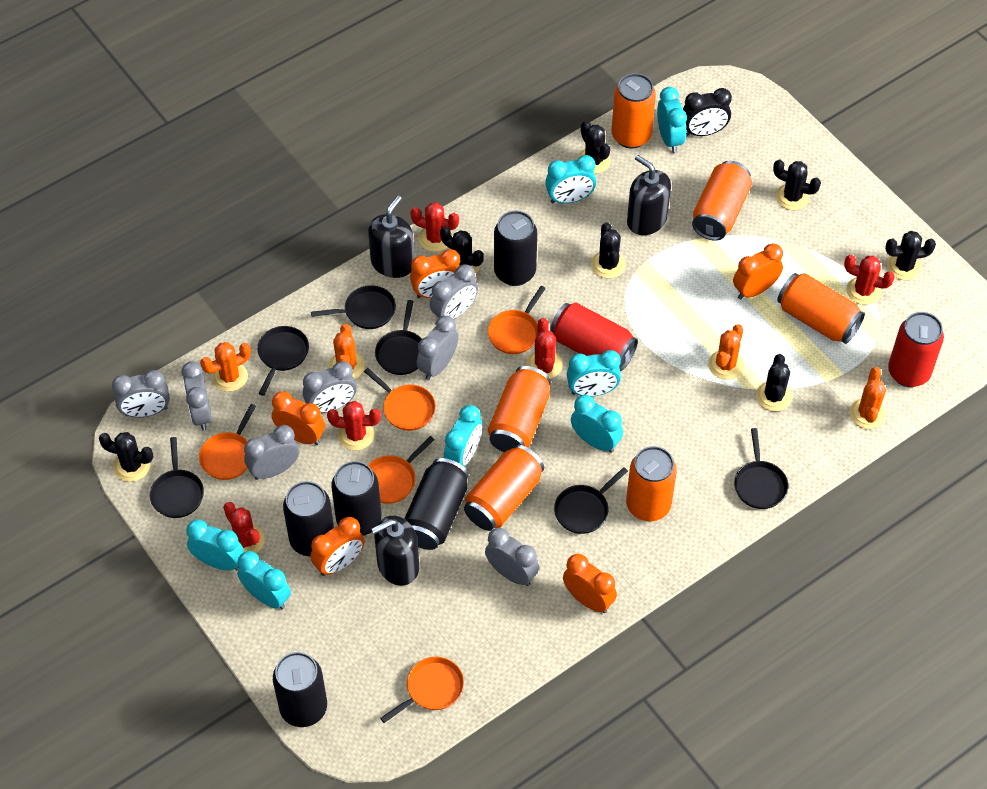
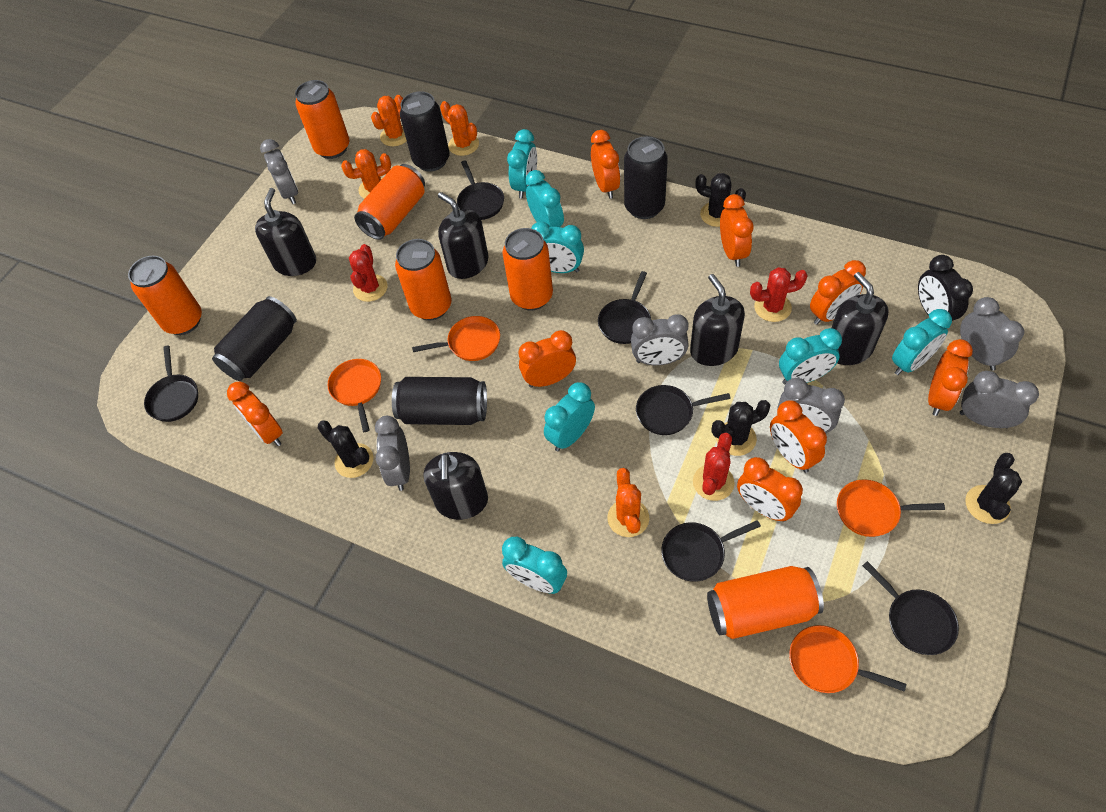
black cactus: [99,432,153,482] [440,226,484,275] [577,121,611,174] [591,223,626,278] [756,354,792,411] [773,159,821,210] [885,231,936,280] = 7 -> [318,420,373,478] [695,173,746,227] [712,400,770,456] [965,453,1022,524] = 4
black can: [273,652,327,727] [283,481,334,556] [331,461,382,536] [404,458,469,550] [494,211,537,286] = 5 -> [212,296,297,381] [392,377,487,425] [400,91,450,172] [624,136,668,219] = 4
black soap dispenser: [368,196,414,278] [372,516,419,586] [627,155,671,235] = 3 -> [255,188,316,276] [423,452,488,520] [438,192,489,279] [690,274,745,366] [832,272,889,365] = 5
grey clock: [112,370,170,417] [181,361,212,430] [244,425,299,480] [303,361,357,413] [417,316,459,380] [430,264,478,319] [485,528,539,586] = 7 -> [260,139,298,204] [375,416,410,491] [631,314,689,365] [777,378,845,433] [960,297,1024,371] [960,371,1039,428] = 6
orange clock: [272,391,325,445] [310,517,365,576] [410,249,460,298] [563,554,617,613] [733,243,783,300] = 5 -> [227,382,283,446] [518,330,576,388] [591,130,620,199] [720,194,754,267] [737,457,803,522] [770,400,827,473] [810,260,866,325] [928,339,973,416] = 8
orange pan: [199,404,256,480] [364,368,436,431] [368,436,434,504] [380,657,464,723] [488,286,546,354] = 5 -> [328,359,381,432] [412,316,500,361] [789,625,906,693] [837,479,945,537] = 4
red cactus: [223,502,265,554] [327,401,381,451] [410,202,459,252] [527,318,563,379] [844,255,895,305] = 5 -> [349,244,387,302] [693,433,735,501] [750,267,808,322] = 3
red can: [550,303,638,371] [888,312,944,387] = 2 -> none = 0

